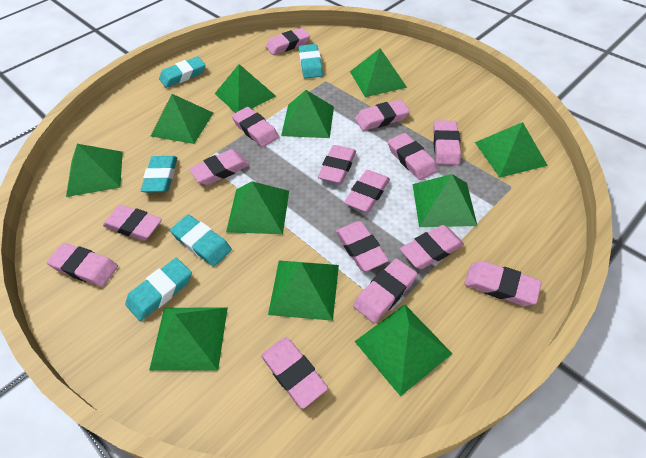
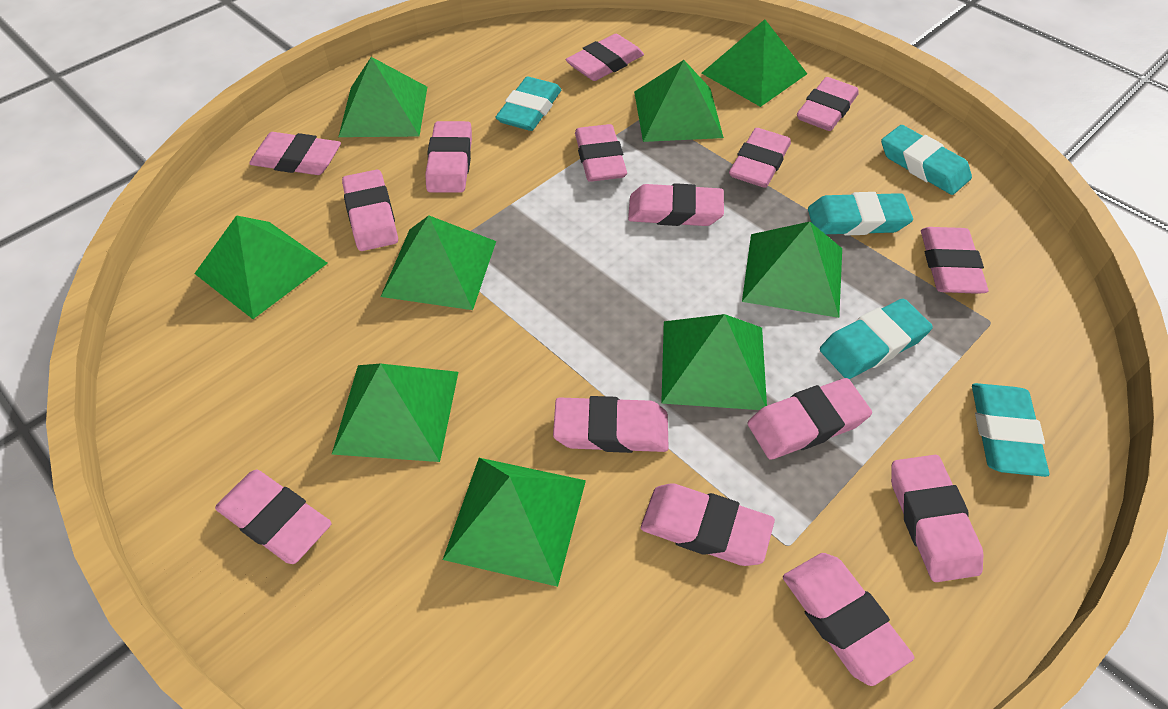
green pyramid: [66,144,123,197] [149,307,228,371] [151,94,213,144] [215,64,276,113] [226,181,289,234] [268,260,339,321] [281,90,334,138] [350,48,407,97] [354,304,452,396] [413,174,477,227] [475,122,548,177] = 11 -> [194,215,328,319] [332,364,458,462] [339,57,427,137] [381,215,496,310] [443,458,586,587] [634,60,724,142] [661,314,767,410] [702,19,807,107] [742,222,842,318] = 9

